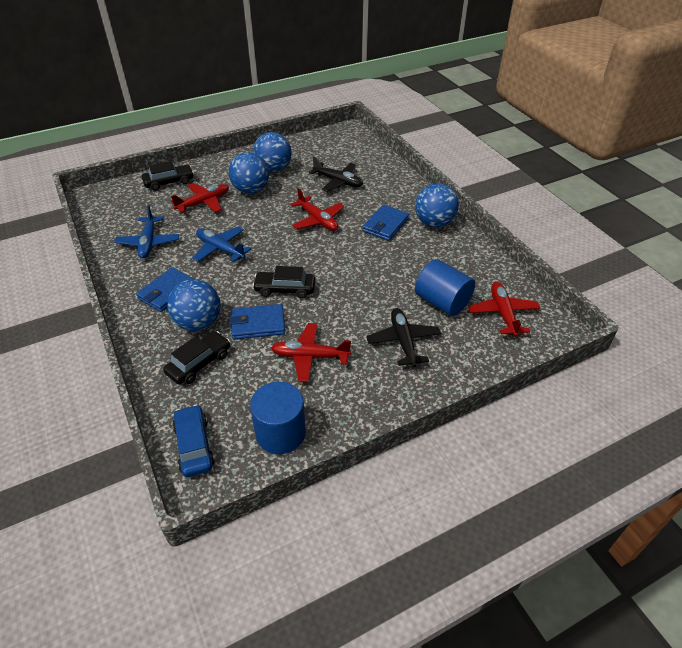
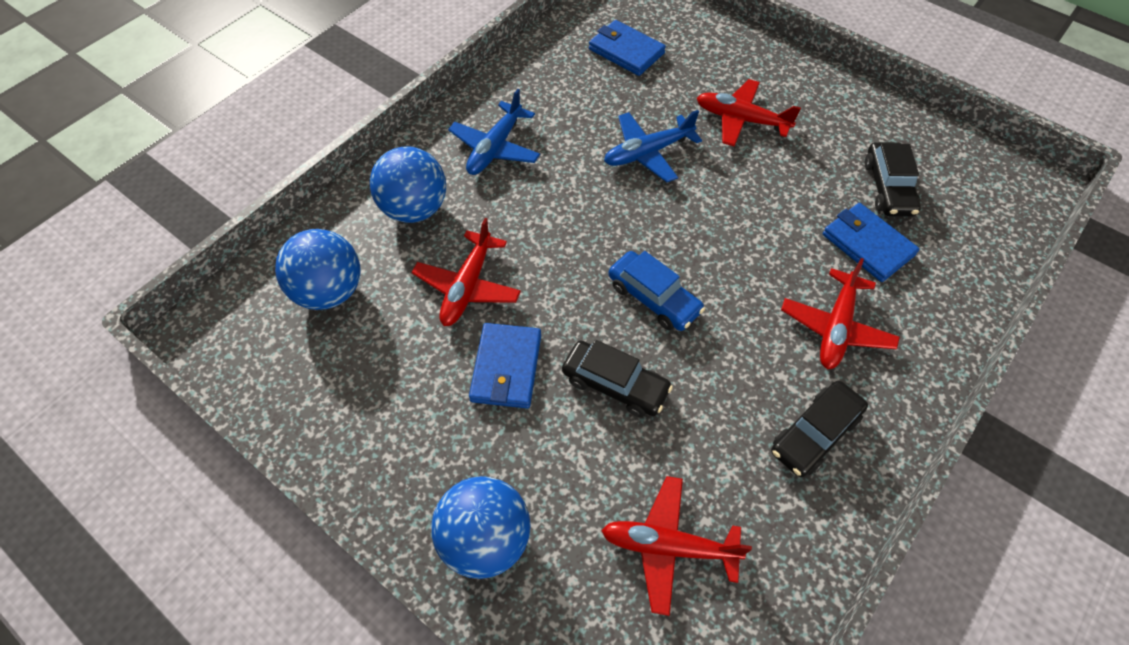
black plane: [309,156,363,192] [366,308,441,367] = 2 -> none = 0
blue ball: [167,279,221,331] [229,152,269,194] [253,132,292,172] [415,184,459,227] = 4 -> [275,229,361,310] [370,146,446,223] [431,476,531,579] = 3
blue cylinder: [250,382,306,454] [415,259,475,316] = 2 -> none = 0

